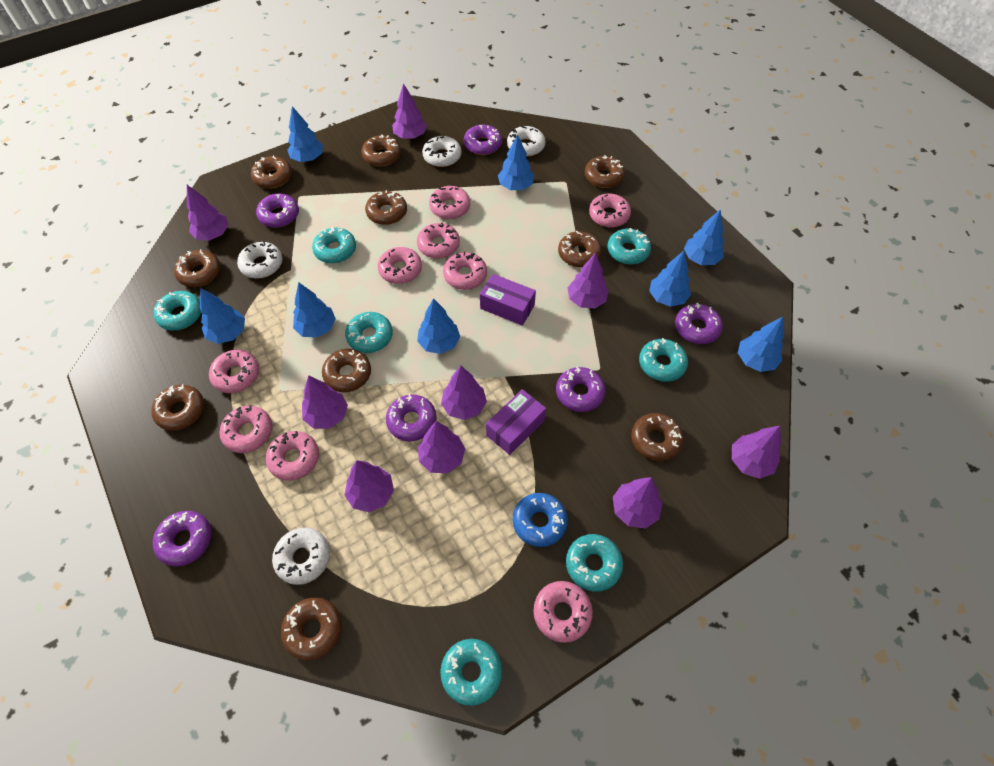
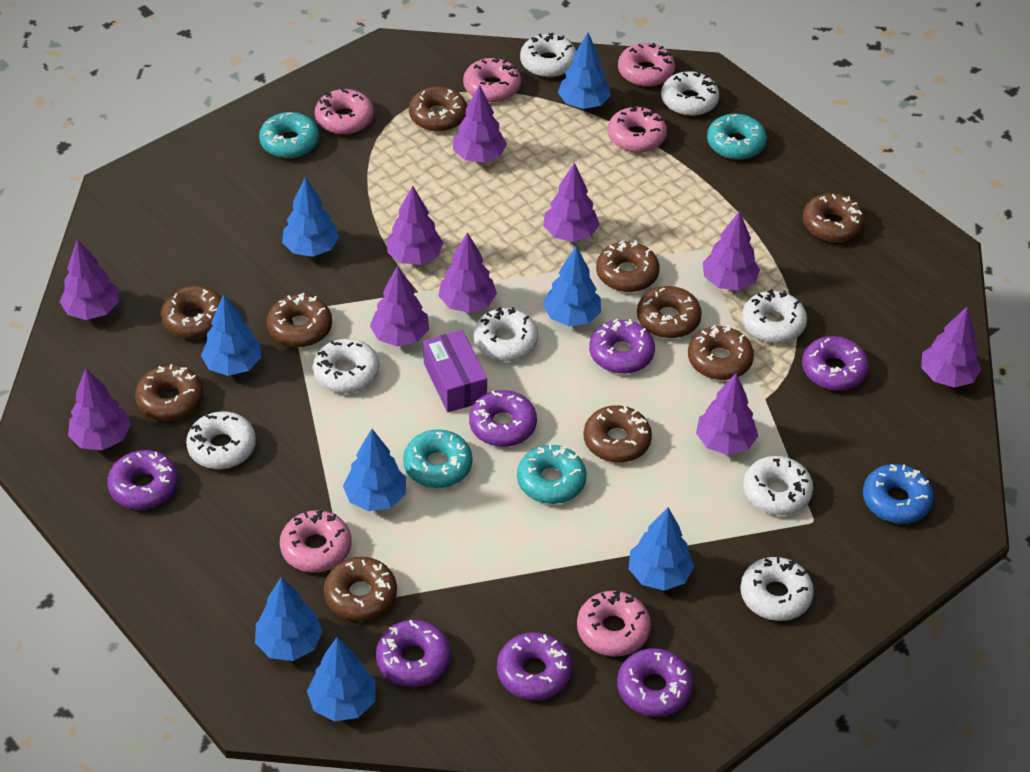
pink donut: [209,350,259,393] [219,405,272,453] [266,431,319,481] [378,247,422,284] [417,223,460,259] [429,186,470,219] [443,252,487,290] [533,581,593,643] [589,194,631,227] = 9 -> [280,510,352,572] [315,88,374,134] [463,57,521,102] [577,590,651,656] [608,106,667,153] [618,43,675,87] = 6
purple box: [480,274,536,326] [486,389,546,455] = 2 -> [423,330,487,412] = 1
purple donut: [153,511,212,566] [256,194,299,228] [386,394,437,441] [464,125,502,155] [556,367,606,412] [675,303,723,344] = 6 -> [107,450,178,510] [376,620,451,687] [469,390,537,447] [497,632,572,700] [589,319,655,374] [617,648,693,717] [802,336,869,390] = 7
purple tree: [187,185,229,241] [302,375,348,429] [344,460,394,512] [392,83,427,139] [418,421,465,473] [441,365,487,420] [567,253,609,308] [613,477,663,529] [732,426,781,479] = 9 -> [60,239,119,320] [68,369,131,450] [370,266,429,346] [387,186,443,265] [439,232,497,313] [453,85,507,163] [543,163,600,242] [696,373,758,455] [703,211,760,291] [921,307,981,388] = 10
turquoise donut: [154,291,201,331] [312,227,356,263] [345,312,393,353] [440,639,502,706] [566,534,623,592] [607,228,651,264] [639,338,688,382] = 7 -> [259,112,319,158] [403,429,472,488] [517,444,587,504] [707,114,767,160] = 4
white donut: [237,241,282,278] [272,528,330,585] [422,136,462,167] [507,125,546,157] = 4 -> [186,411,256,469] [313,339,379,393] [473,307,538,361] [520,33,576,77] [661,71,719,116] [740,557,814,621] [742,289,807,343] [743,456,813,515] = 8

